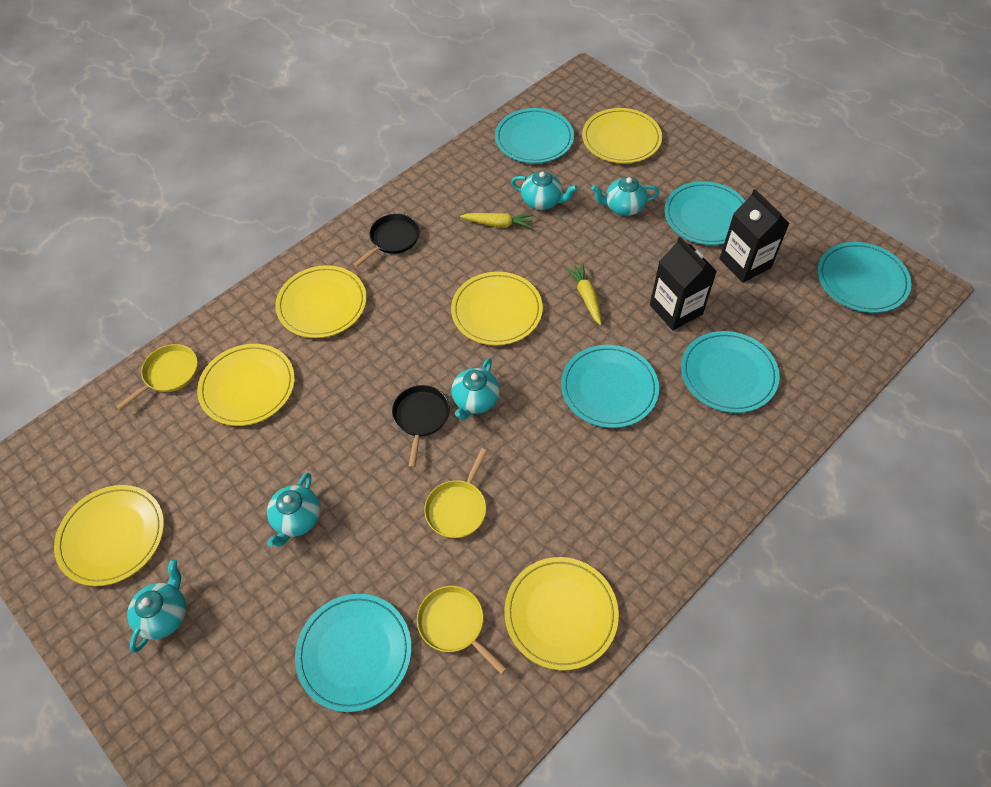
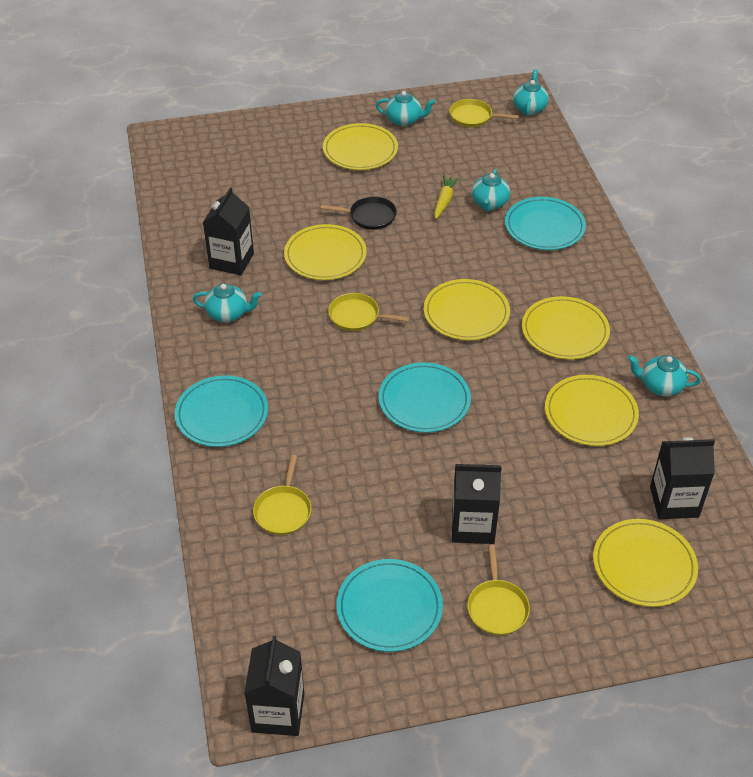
black carton: [650,237,717,330] [719,189,790,283] = 2 -> [203,187,254,275] [244,635,304,736] [452,464,502,544] [650,438,715,519] = 4
black pan: [353,214,420,267] [392,385,450,468] = 2 -> [321,196,397,230] = 1
turquoise plate: [295,594,411,712] [495,108,574,163] [561,345,659,428] [664,181,745,245] [681,331,780,413] [817,242,912,313] = 6 -> [175,375,268,447] [336,559,443,652] [379,362,471,433] [505,197,586,250] = 4
yellow carrot: [460,213,534,228] [566,263,602,325] = 2 -> [434,175,460,219] = 1
yellow pan: [116,344,198,410] [417,586,507,674] [424,448,487,538] = 3 -> [253,455,312,535] [328,293,410,331] [449,99,519,127] [467,545,530,636] = 4

